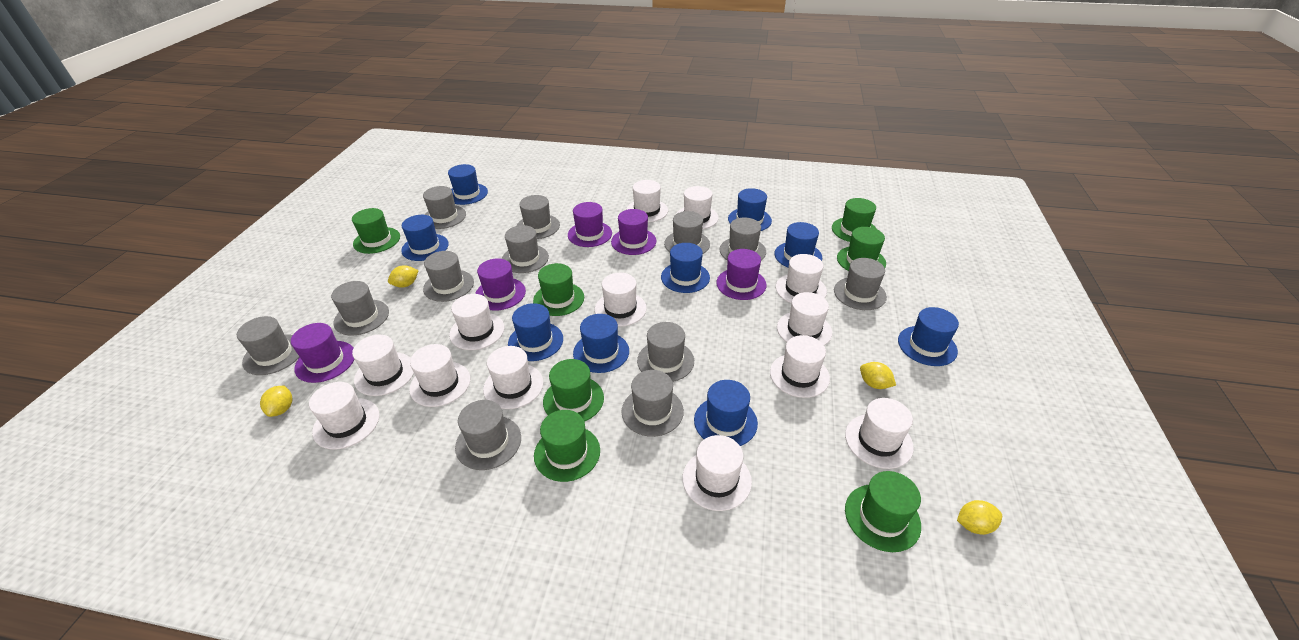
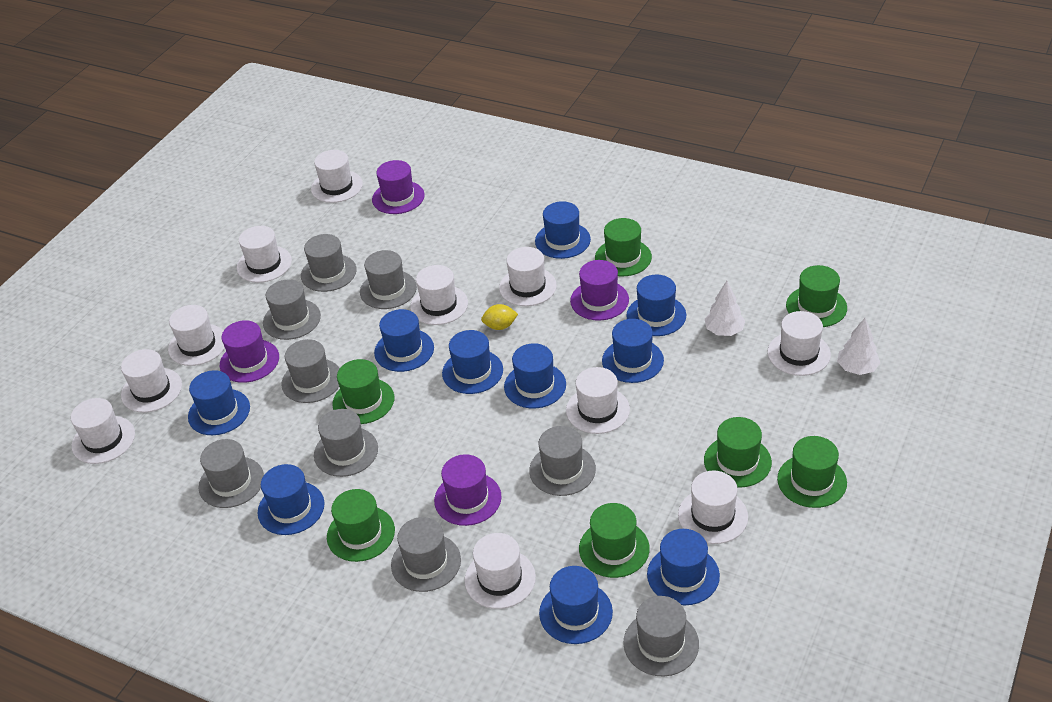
blue hat: [401,215,449,261] [448,164,488,205] [508,303,563,361] [573,314,629,373] [661,243,710,293] [694,380,758,446] [728,188,772,231] [774,222,822,268] [898,307,959,366] = 9 -> [188,370,250,435] [258,464,325,535] [374,309,434,372] [442,330,503,394] [504,343,566,408] [535,201,591,259] [539,566,613,644] [602,319,664,383] [626,275,686,336] [647,529,720,605] = 10
grey hat: [237,316,299,375] [331,281,389,335] [423,186,466,229] [423,251,474,302] [455,400,521,470] [502,225,549,273] [517,195,560,239] [621,370,684,437] [637,322,694,382] [664,211,710,254] [720,217,766,261] [834,258,887,310] = 12 -> [198,439,264,508] [263,280,321,340] [281,339,340,403] [301,234,357,292] [314,409,378,477] [360,250,417,309] [391,517,461,592] [529,426,596,496] [623,596,699,676] = 9
purple hat: [291,323,354,383] [475,258,526,311] [568,202,612,247] [611,209,656,255] [716,249,767,300] = 5 -> [220,320,279,383] [372,160,425,214] [434,454,502,526] [570,260,629,321] = 4
white hat: [309,382,379,450] [352,335,414,396] [409,344,470,407] [449,294,504,350] [483,346,543,409] [595,273,647,327] [626,180,668,222] [676,186,719,229] [683,435,752,511] [770,335,830,398] [776,254,827,303] [777,292,832,346] [845,398,914,469] = 13 -> [71,398,135,464] [121,349,182,413] [168,305,225,366] [237,226,292,283] [311,150,363,203] [410,265,468,325] [464,533,536,609] [499,247,557,306] [566,367,630,434] [678,471,748,544] [768,311,831,376] = 11
white tree: none = 0 -> [705,281,745,336] [837,318,880,375] = 2
yellow lemon: [260,386,292,417] [388,265,419,288] [860,362,896,389] [957,500,1002,535] = 4 -> [481,304,518,330] = 1

